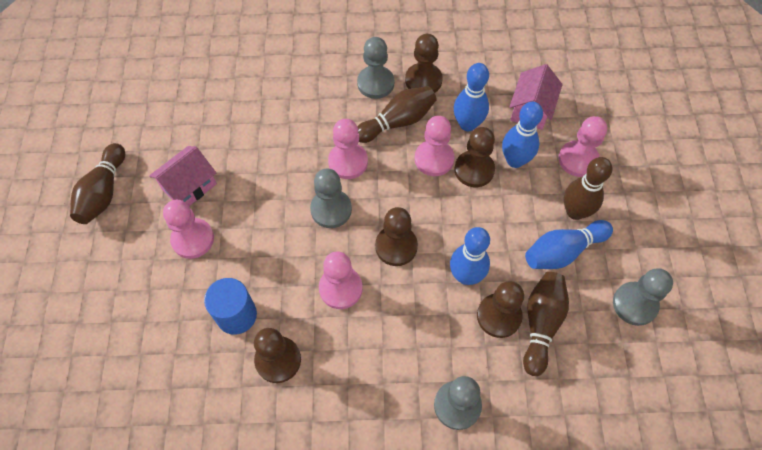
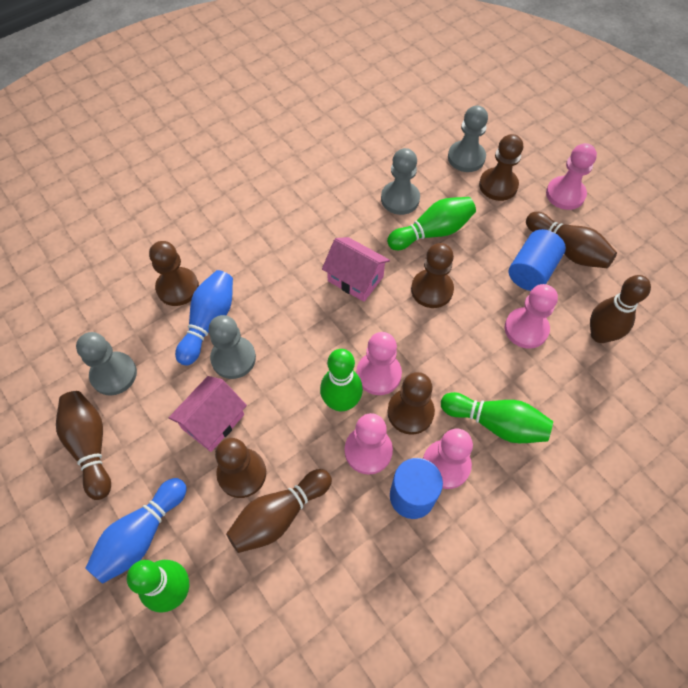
blue bowling pin: [450,227,490,285] [454,63,489,131] [502,102,543,168] [525,220,613,269] = 4 -> [85,478,187,584] [175,270,233,366] = 2
blue cylinder: [204,278,257,335] = 1 -> [390,458,443,519] [509,229,566,291] = 2
green bowling pin: none = 0 -> [127,560,189,613] [320,349,363,411] [387,197,476,250] [441,392,553,443] = 4

